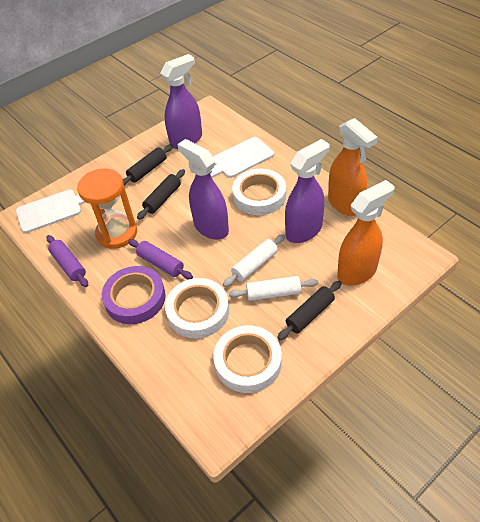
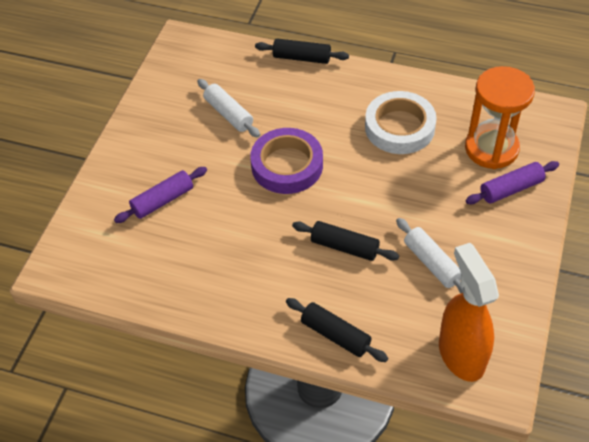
orange spray bottle: [328,118,378,216] [337,180,395,286] = 2 -> [439,243,499,382] = 1
purple spray bottle: [160,54,202,149] [177,139,229,240] [285,139,330,243] = 3 -> none = 0
white cutting board: [16,190,87,233] [210,137,274,178] = 2 -> none = 0
white tape: [165,278,229,338] [213,325,282,393] [232,169,286,215] = 3 -> [365,91,437,154] = 1

